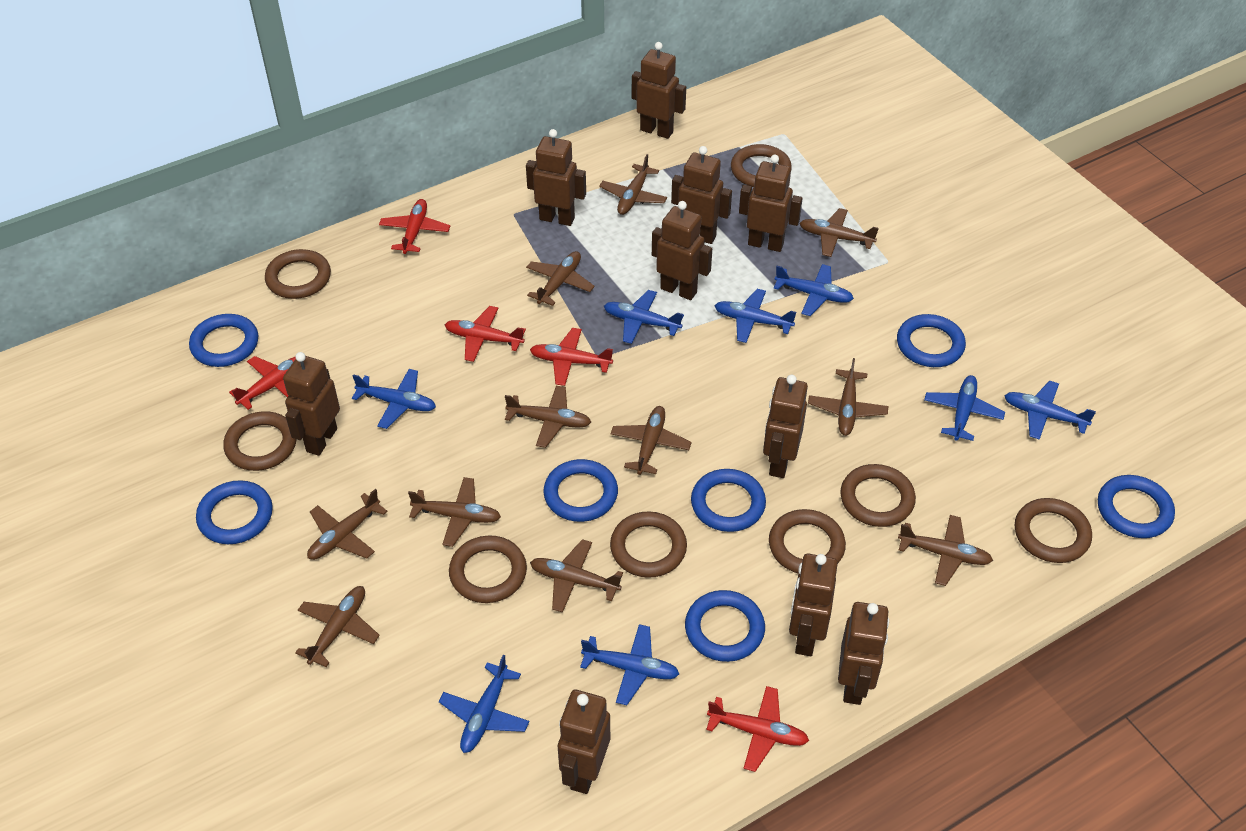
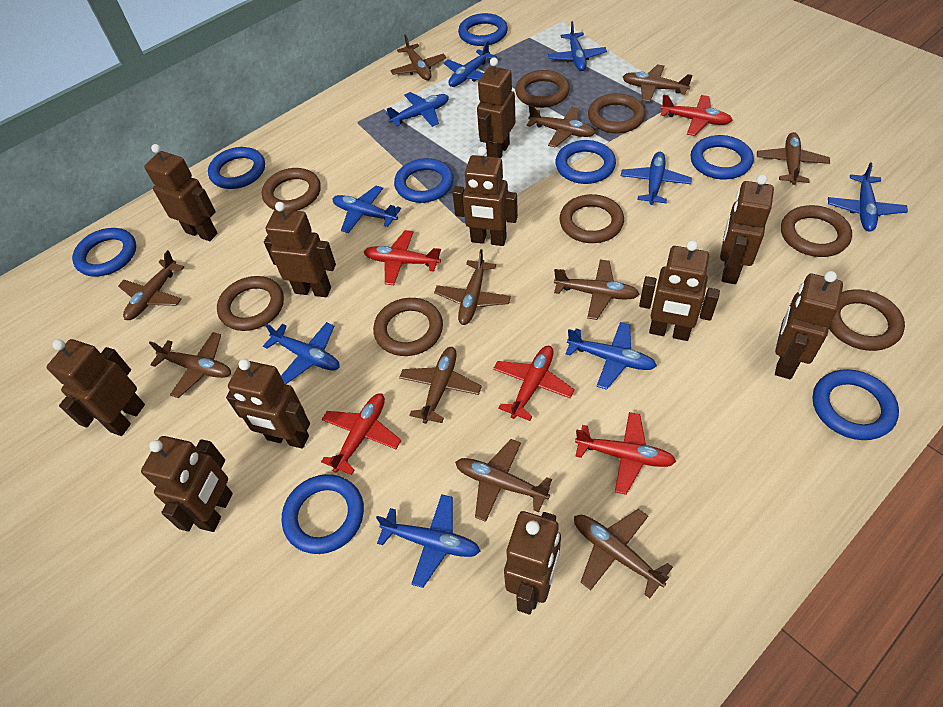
blue plane: [352,369,436,429] [439,655,530,753] [580,624,679,705] [604,290,684,344] [714,289,796,343] [774,264,854,316] [924,375,1005,441] [1004,381,1096,440] = 8 -> [263,322,340,384] [332,186,401,233] [376,494,481,588] [386,92,449,127] [444,41,497,87] [548,21,607,71] [565,322,657,390] [621,152,692,205] [828,162,908,231] = 9
blue ring: [189,314,258,367] [196,480,273,544] [543,459,618,522] [685,590,765,662] [691,469,766,532] [897,314,966,367] [1098,475,1175,538] = 7 -> [72,228,136,277] [208,147,265,189] [282,474,364,554] [394,158,454,203] [458,13,508,46] [555,140,616,184] [691,135,754,179] [813,369,899,440] = 8
brown robot: [283,352,340,456] [526,129,586,226] [558,690,610,794] [632,42,686,139] [652,201,712,300] [671,146,732,244] [739,155,803,252] [763,375,808,478] [789,553,838,656] [838,602,889,705] = 10 -> [47,339,145,436] [141,436,233,532] [144,144,218,241] [226,359,310,449] [264,202,336,297] [452,146,518,246] [477,57,515,158] [504,511,561,614] [639,240,720,341] [720,174,774,284] [775,271,843,379] = 11

